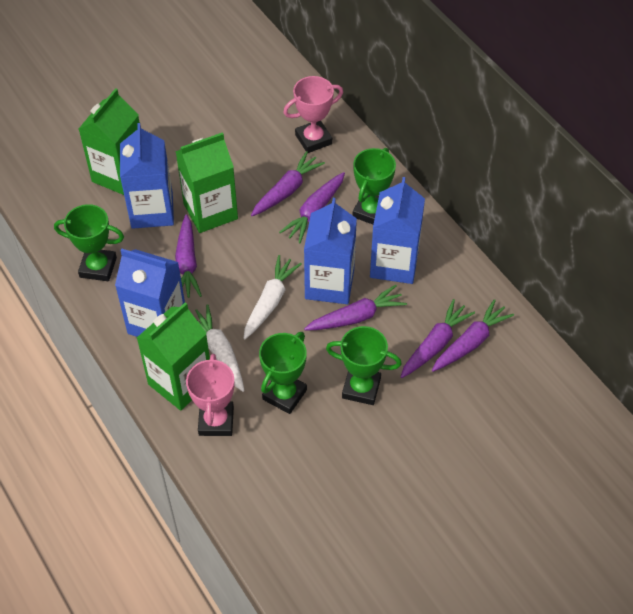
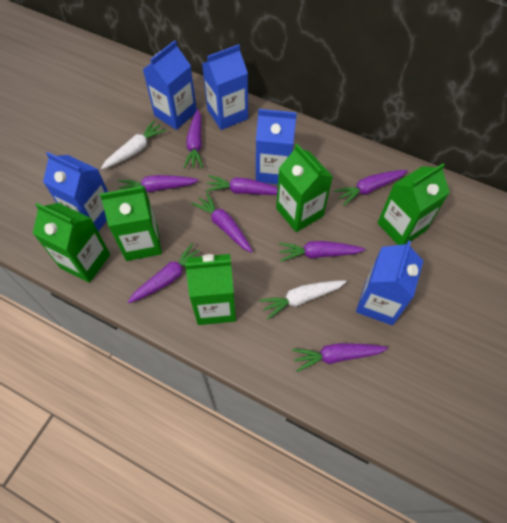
blue carton: [115,249,185,337] [120,123,174,229] [304,198,357,304] [370,177,425,284] = 4 -> [43,152,108,231] [143,40,197,130] [202,44,248,130] [256,109,297,184] [356,240,423,325] = 5
green carton: [79,88,140,195] [137,302,210,411] [175,132,238,233] = 3 -> [33,203,110,283] [100,186,162,261] [185,254,236,325] [276,144,333,232] [378,164,450,245] = 5
green trophy: [54,204,124,281] [259,332,307,414] [326,326,402,405] [353,148,396,224] = 4 -> none = 0
pink trophy: [186,354,235,436] [283,76,343,153] = 2 -> none = 0
purple carrot: [175,214,202,298] [251,151,325,216] [279,172,345,243] [304,285,407,331] [400,299,475,378] [432,299,514,372] = 6 -> [118,175,199,193] [128,243,200,303] [184,109,203,169] [191,192,253,253] [205,175,278,195] [279,241,365,262] [292,343,388,372] [334,170,407,206] = 8

